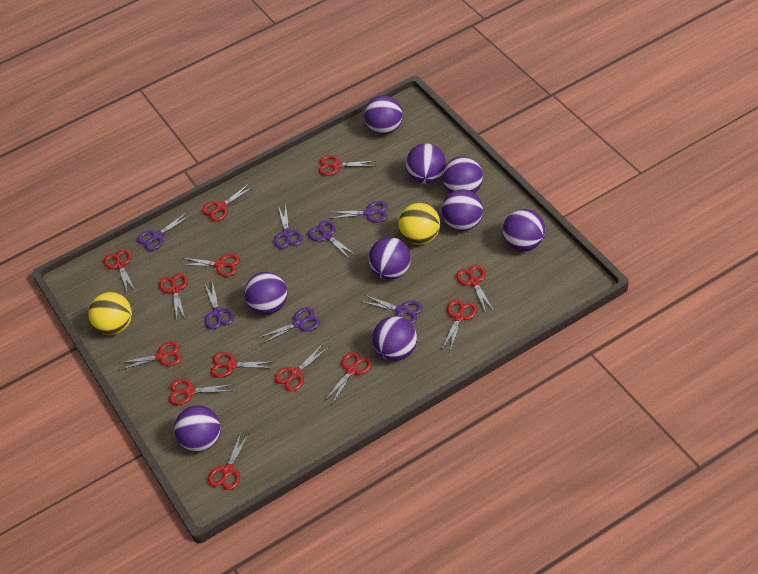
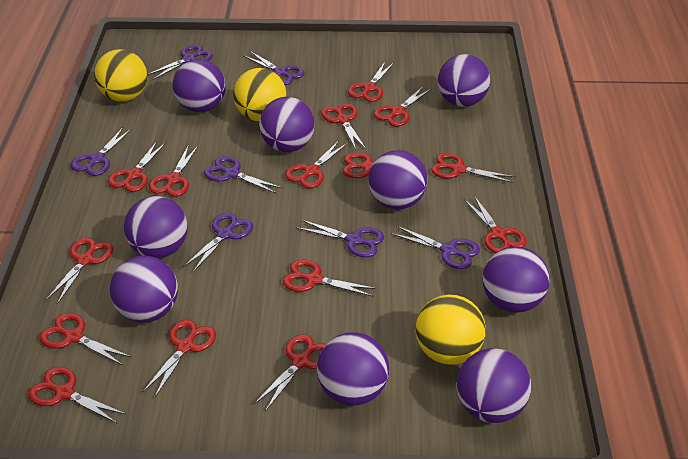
red scissors: [104,249,136,293] [120,341,182,370] [159,273,188,319] [169,379,234,405] [180,254,240,276] [202,183,253,221] [208,433,249,490] [211,352,275,378] [275,343,329,391] [319,155,375,176] [324,352,372,404] [442,300,478,352] [456,265,494,312] = 13 -> [28,367,127,424] [39,313,131,365] [46,238,113,304] [108,141,166,192] [143,320,216,397] [149,145,199,197] [254,334,326,412] [283,259,377,297] [285,141,348,188] [321,104,366,150] [343,153,425,178] [348,62,394,102] [374,87,432,127] [431,153,516,183] [464,196,527,253] = 15
yellow ball: [88,292,132,335] [398,203,440,245] = 2 -> [94,49,147,102] [233,68,287,121] [415,295,486,365] = 3

